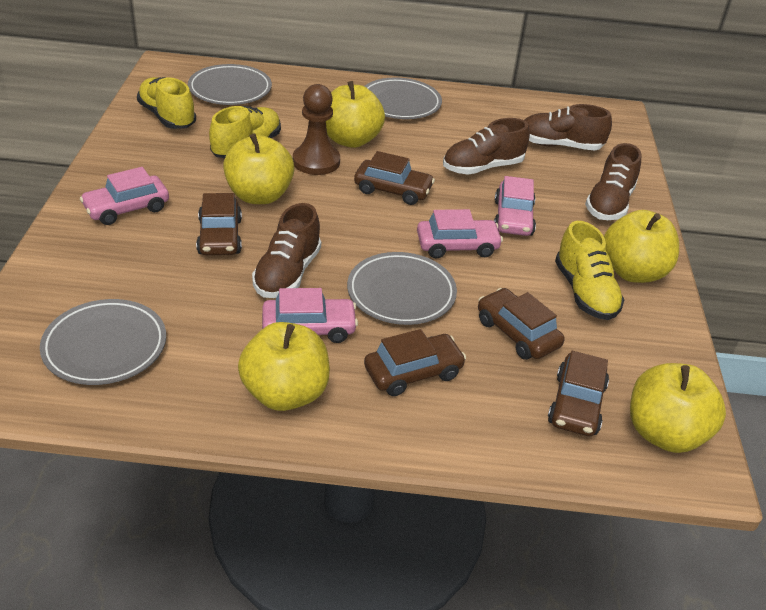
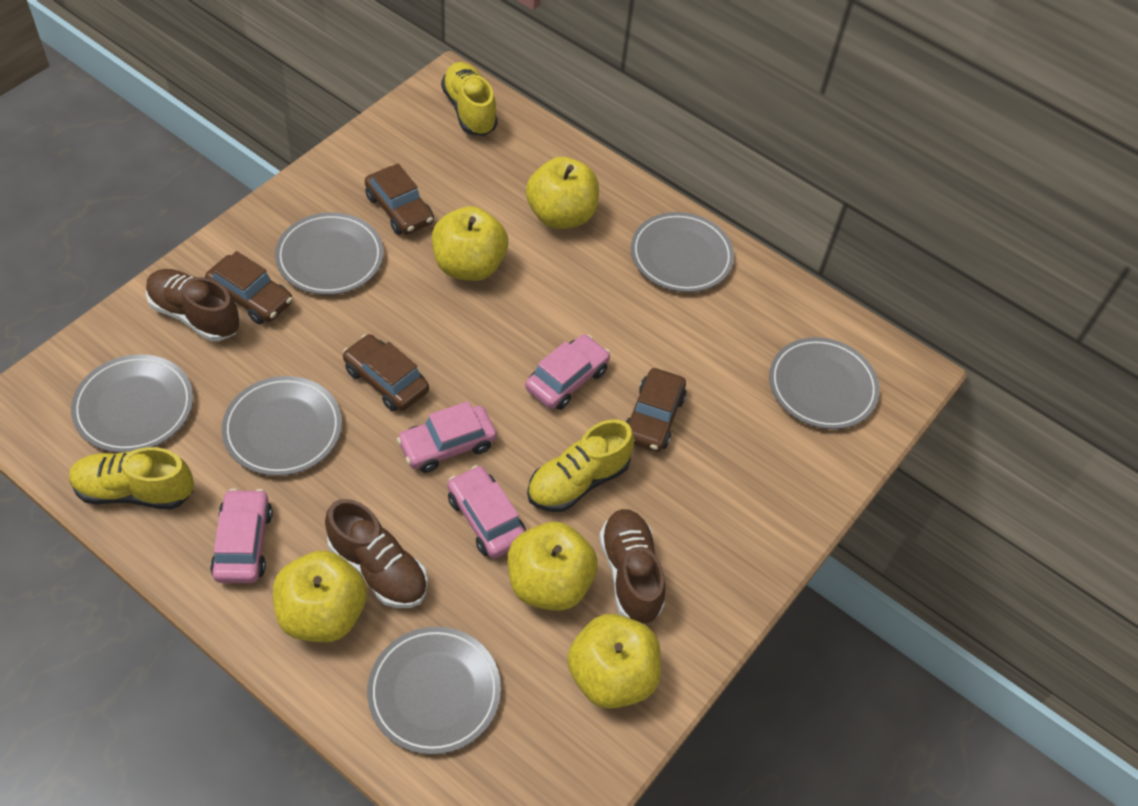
brown car: [196,193,242,255] [354,151,435,205] [364,329,466,396] [478,288,565,360] [548,351,609,436] = 5 -> [205,251,293,324] [343,334,429,411] [365,164,434,235] [625,368,687,452] = 4
brown pawn: [293,84,340,175] = 1 -> none = 0
brown shoe: [252,203,321,298] [443,118,530,175] [524,104,612,151] [585,143,641,220] = 4 -> [146,269,240,341] [325,499,428,608] [599,509,666,625] = 3
grey plate: [40,299,166,385] [188,64,272,105] [347,252,457,325] [364,78,442,119] = 4 -> [71,354,193,453] [222,376,342,476] [275,212,384,295] [367,627,501,755] [631,212,734,292] [769,337,880,429] = 6

